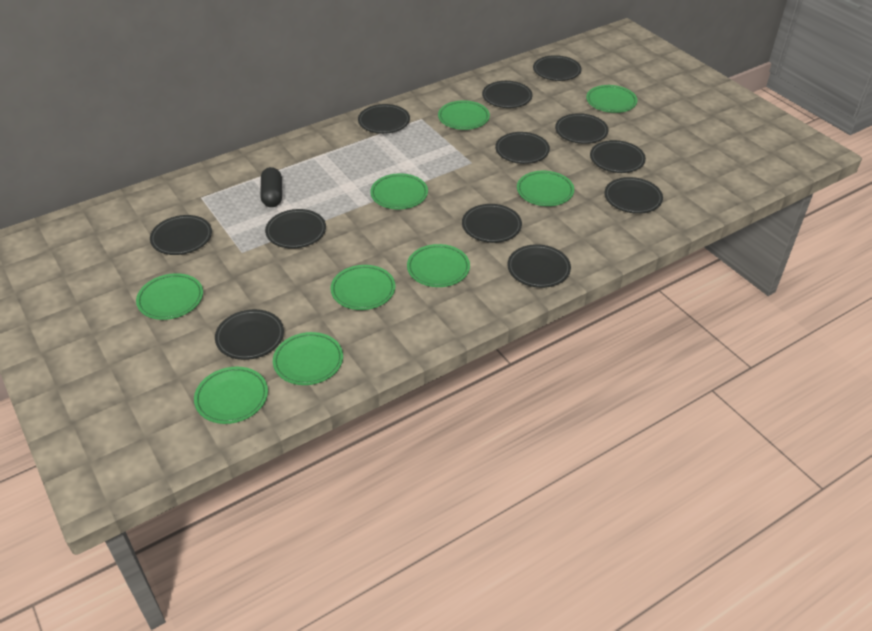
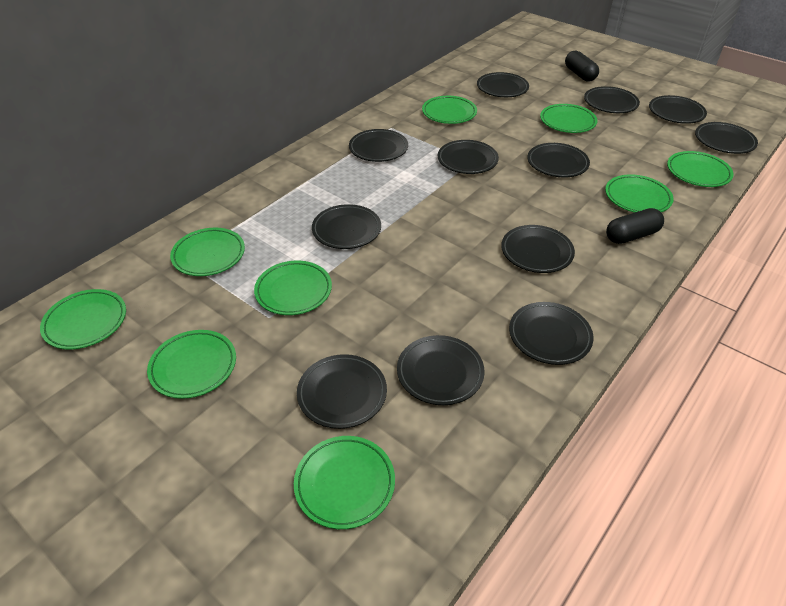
black capsule: [261,167,282,207] = 1 -> [565,51,599,81] [606,208,664,244] = 2

